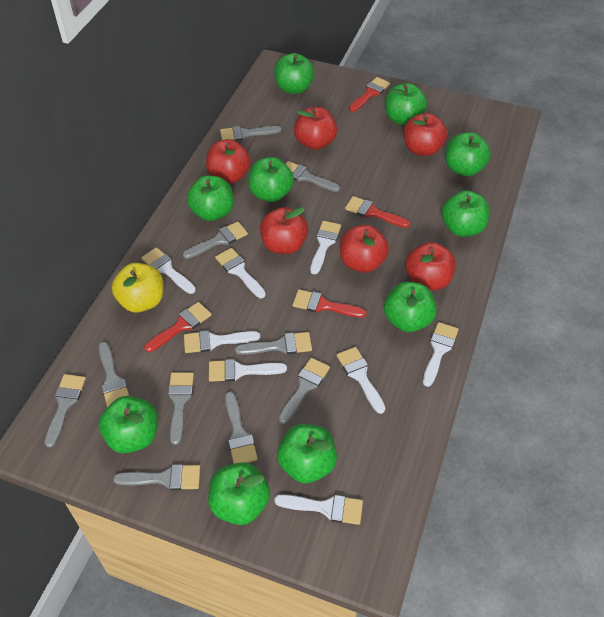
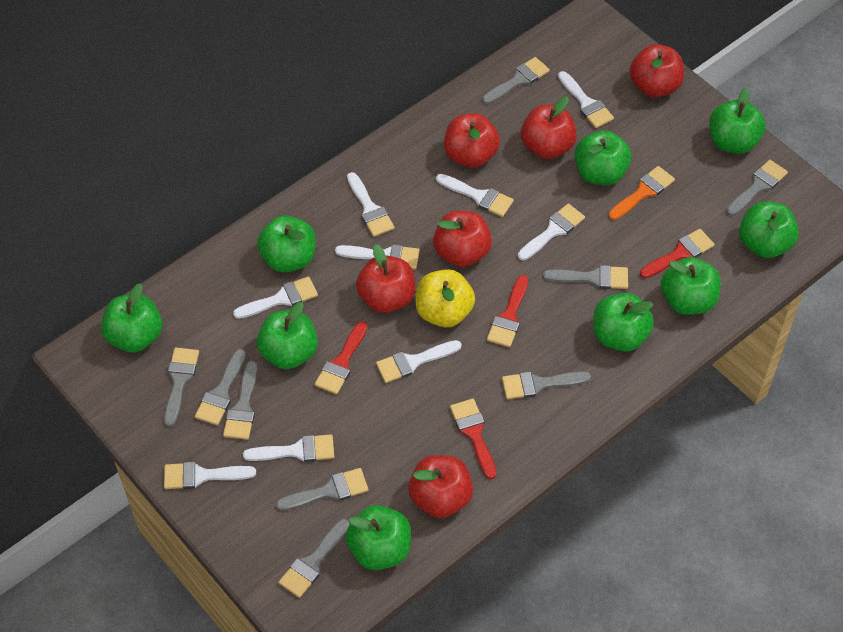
green apple: [99,396,158,454] [187,175,234,221] [208,462,270,525] [248,157,294,202] [274,53,314,94] [277,424,337,483] [384,282,437,332] [385,83,427,125] [441,190,490,237] [446,132,491,176] = 10 -> [101,283,162,352] [256,302,318,369] [257,216,316,272] [346,505,411,570] [575,130,631,185] [593,293,654,352] [661,257,721,315] [709,87,766,154] [739,202,799,258] = 9
grey brush: [45,374,86,448] [99,342,129,407] [113,464,200,490] [168,372,194,445] [183,221,248,259] [220,126,281,141] [225,391,258,464] [235,332,312,355] [279,358,330,424] [286,161,340,192] = 10 -> [164,348,199,427] [195,349,246,425] [223,361,257,440] [276,468,368,511] [278,519,350,598] [482,57,550,104] [502,371,591,399] [543,265,628,289] [727,160,788,216] = 9
orange brush: none = 0 -> [609,166,675,220] = 1
white brush: [141,247,196,294] [184,330,260,353] [209,359,287,382] [215,248,266,298] [274,494,363,525] [310,221,341,274] [337,347,385,414] [423,322,459,387] = 8 -> [164,462,256,489] [233,276,318,319] [243,434,334,462] [335,244,420,270] [347,172,395,237] [376,340,462,383] [436,174,514,217] [518,204,585,260] [558,71,614,128] = 9

